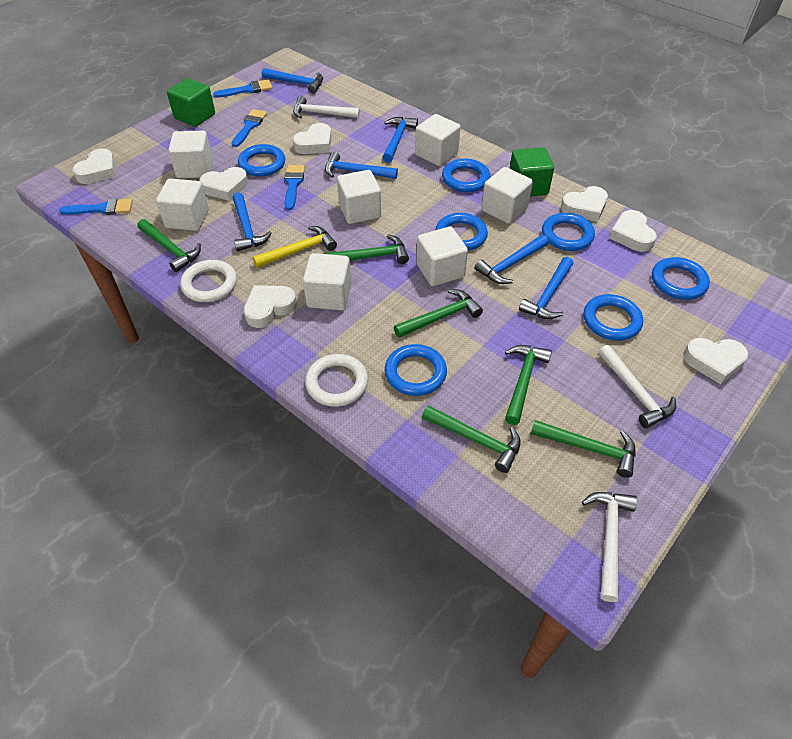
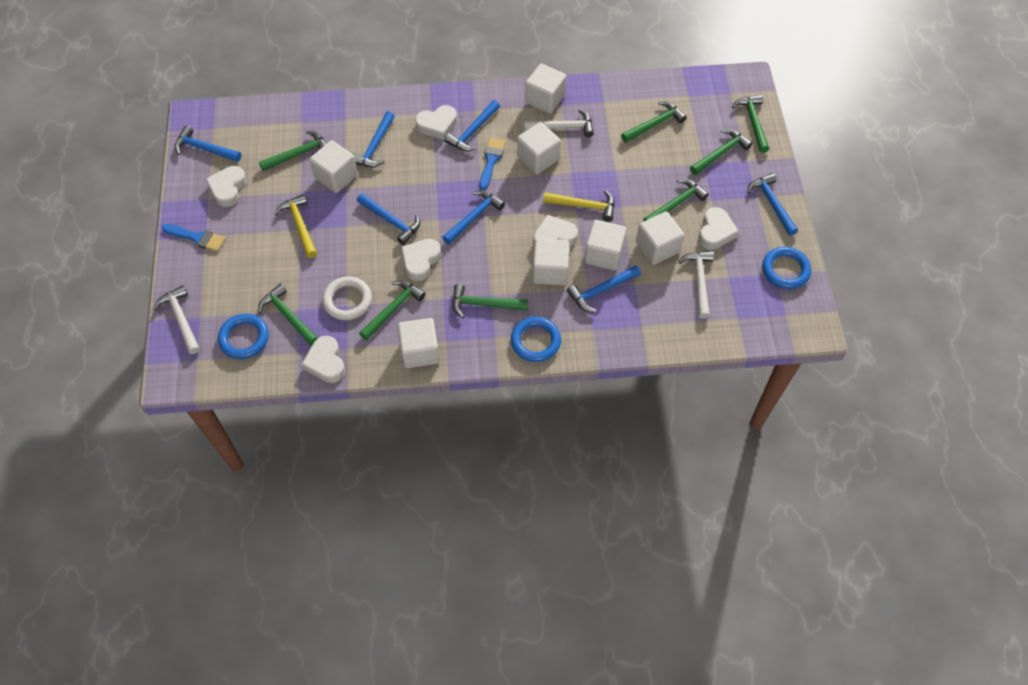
blue brush: [59,198,133,215] [213,79,273,98] [232,109,267,147] [284,165,305,210] = 4 -> [162,224,226,252] [480,137,506,190] = 2
blue hammer: [233,192,272,252] [262,68,323,93] [325,151,398,179] [382,117,418,163] [475,235,549,284] [519,257,573,319] = 6 -> [174,126,241,162] [352,111,395,167] [357,193,420,245] [442,190,505,244] [444,100,500,151] [567,265,641,312] [747,173,798,236] = 7
blue ring: [238,144,285,177] [385,344,447,396] [435,213,488,251] [442,159,490,192] [542,213,595,251] [584,294,643,341] [652,257,710,300] = 7 -> [218,314,269,359] [511,317,561,362] [762,247,811,289] = 3
green cube: [167,78,215,127] [510,147,554,197] = 2 -> none = 0
green hammer: [137,219,201,272] [323,234,409,264] [394,289,483,338] [422,405,521,473] [505,345,552,425] [531,420,636,478] = 6 -> [258,283,318,346] [259,131,327,171] [359,280,426,340] [452,284,528,318] [621,101,687,143] [643,179,709,221] [690,129,752,175] [732,94,769,153] = 8
white heart: [72,149,116,184] [199,167,248,201] [244,285,297,328] [293,123,332,154] [561,186,608,222] [609,210,657,252] [683,338,748,384] = 7 -> [206,166,247,207] [301,336,345,383] [401,239,441,281] [415,105,457,140] [533,215,578,247] [698,207,739,250] = 6
white ring: [180,260,237,302] [305,354,368,407] = 2 -> [322,276,372,320] = 1
yellow hammer: [253,226,337,268] = 1 -> [275,194,317,258] [543,190,615,222] = 2

